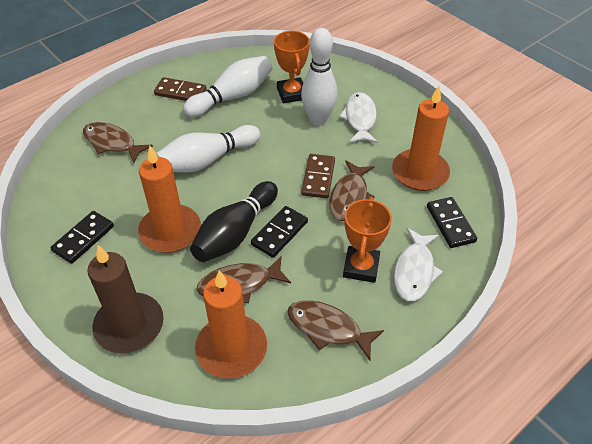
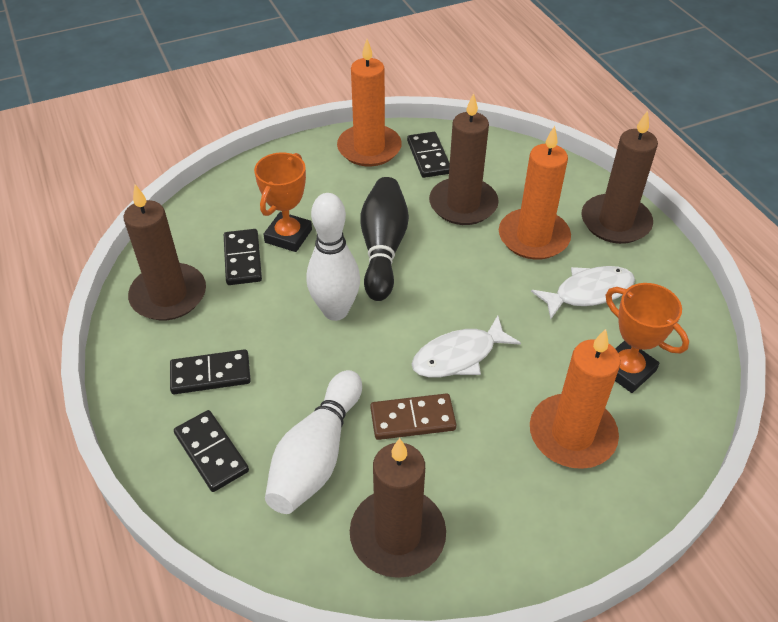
black domino: [50,211,114,264] [251,206,308,258] [427,197,477,248] = 3 -> [170,349,251,394] [174,410,249,492] [224,229,262,285] [407,132,450,178] = 4
brown candle: [87,245,164,353] = 1 -> [124,185,206,320] [350,438,446,578] [429,93,499,225] [582,111,658,244] = 4
brown domino: [154,77,207,101] [301,154,335,198] = 2 -> [370,393,456,440] = 1
brown fish: [83,122,153,163] [197,256,291,303] [287,300,384,360] [330,160,375,221] = 4 -> none = 0
white bowling pin: [156,125,260,172] [183,56,272,117] [301,28,338,125] = 3 -> [265,370,362,514] [306,193,360,321] = 2

